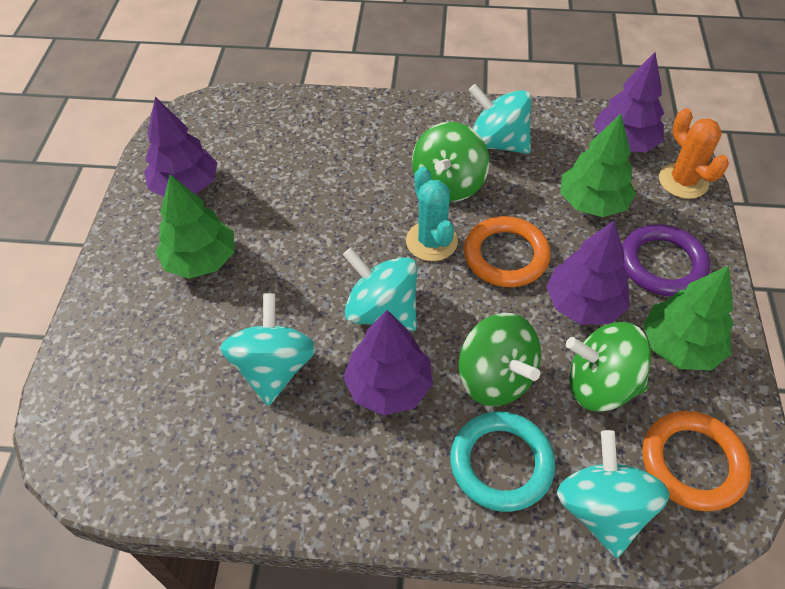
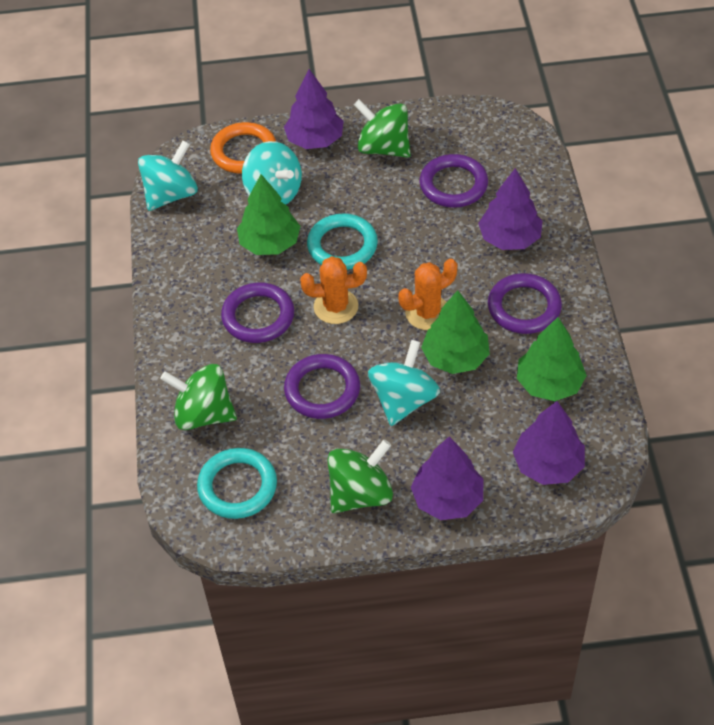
orange cactus: [659,108,729,199] = 1 -> [300,256,367,324] [399,259,457,330] = 2
orange ring: [464,216,551,287] [642,411,751,511] = 2 -> [210,122,276,173] = 1
purple ring: [622,224,710,296] = 1 -> [221,282,294,343] [284,354,360,419] [419,154,488,208] [488,273,562,334] = 4
turquoise cactus: [406,167,458,261] = 1 -> none = 0
turquoise ring: [450,412,555,512] = 1 -> [197,448,277,519] [307,214,378,270] = 2
turquoise spinning top: [220,293,316,406] [343,248,417,331] [468,84,532,154] [557,430,670,558] = 4 -> [138,140,198,211] [242,141,302,205] [368,340,440,426] = 3

